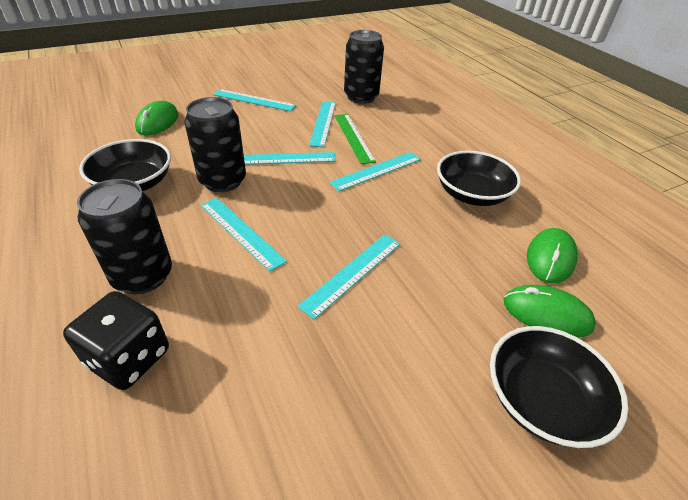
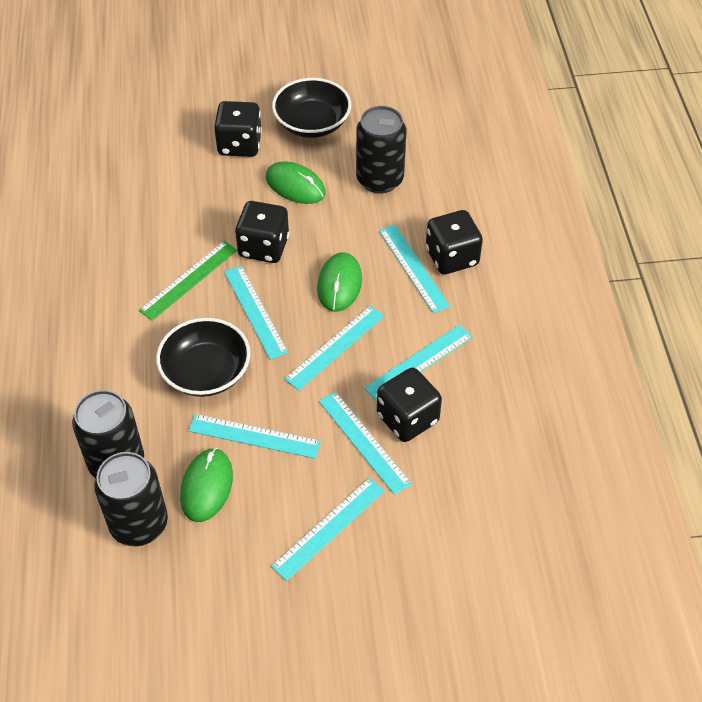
black bowl: [79,139,171,191] [437,151,521,206] [490,326,629,448] = 3 -> [156,318,250,397] [272,78,351,138] = 2
black dice: [63,291,169,390] = 1 -> [214,101,262,157] [235,201,289,263] [377,367,442,442] [426,210,483,275] = 4
turquoise ruler: [201,198,287,272] [213,89,296,111] [244,152,336,165] [297,234,400,320] [309,101,336,147] [329,152,421,191] = 6 -> [189,414,321,459] [224,265,288,360] [271,478,385,581] [285,305,384,390] [319,391,412,495] [364,324,473,401] [379,225,450,313] = 7

